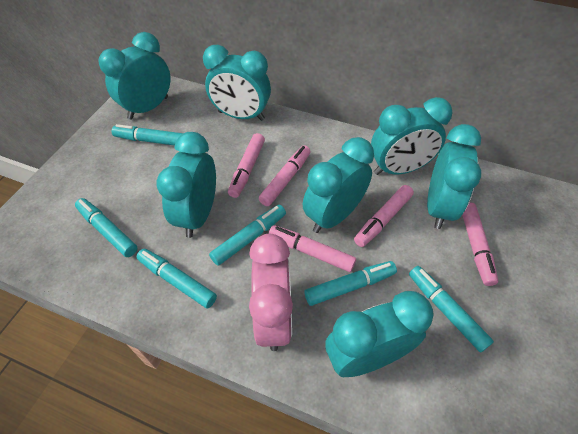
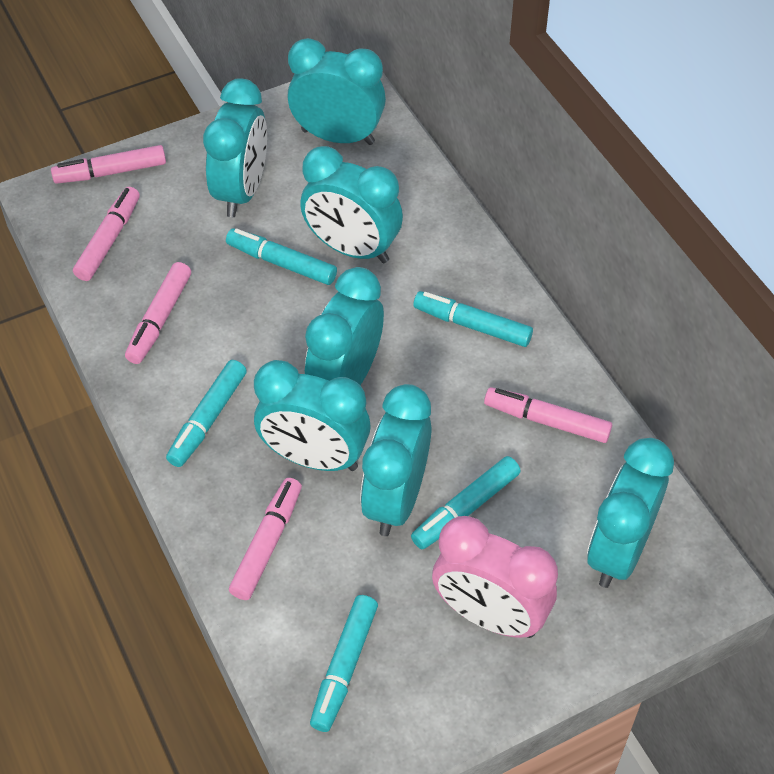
turquoise marker: [75,198,137,257] [112,124,184,146] [137,249,217,308] [209,205,286,266] [304,261,397,306] [409,266,494,352] = 6 -> [166,360,247,467] [226,228,337,285] [310,595,378,732] [411,456,521,549] [413,291,533,347] = 5

